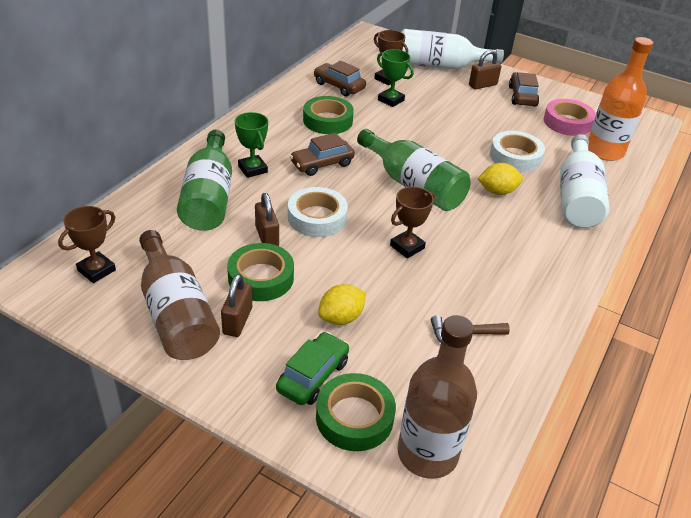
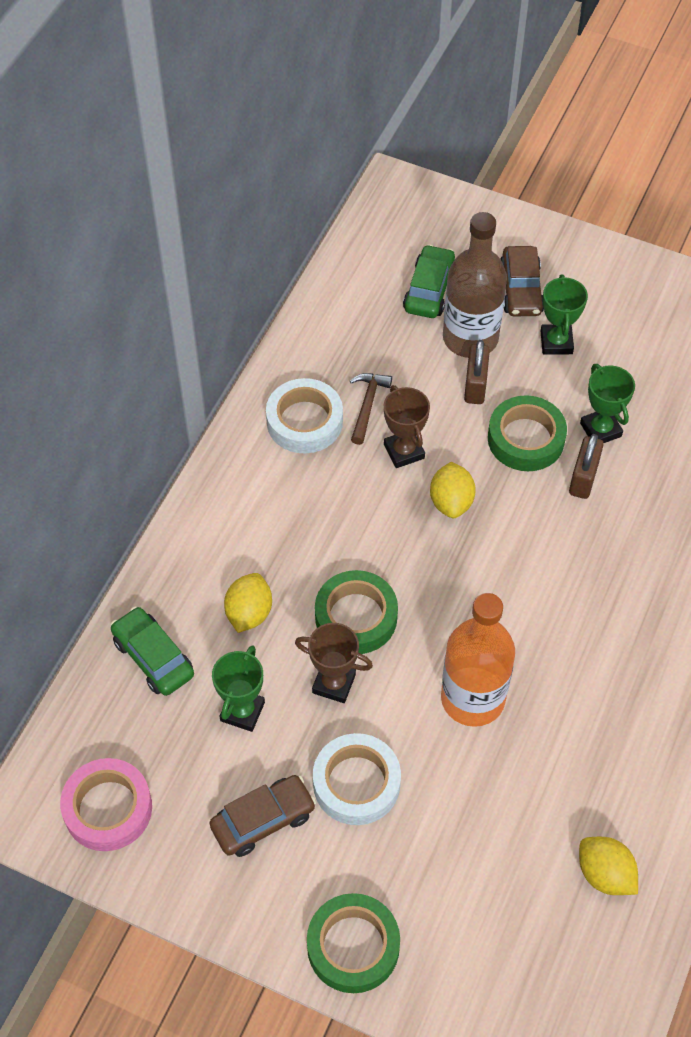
brown bottle: [139,230,220,360] [397,315,477,479] = 2 -> [443,212,507,358] = 1
brown car: [290,133,355,176] [314,61,366,97] [509,72,539,107] = 3 -> [210,775,316,857] [501,246,544,316] = 2
brown padlock: [221,274,252,337] [255,193,279,246] [469,49,501,90] = 3 -> [464,340,490,404] [569,434,604,499] = 2
brown trophy: [58,206,116,283] [374,30,408,85] [390,186,435,258] = 3 -> [295,623,373,703] [384,385,430,468] = 2
green bottle: [177,130,232,231] [357,129,471,211] = 2 -> none = 0
green car: [276,332,349,405] = 1 -> [110,607,194,696] [403,244,455,318] = 2
green trophy: [235,112,268,178] [377,49,414,107] = 2 -> [212,645,265,732] [541,275,588,355] [580,364,635,443] = 3
white bottle: [401,29,504,69] [560,134,609,228] = 2 -> none = 0
yellow lemon: [318,284,366,325] [477,163,523,195] = 2 -> [224,573,272,633] [430,462,476,518] [579,837,638,895] = 3

